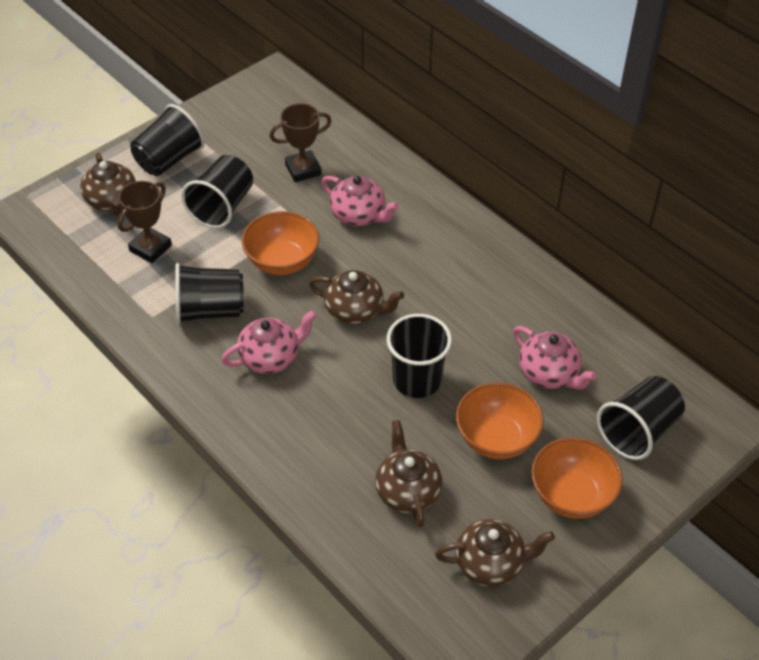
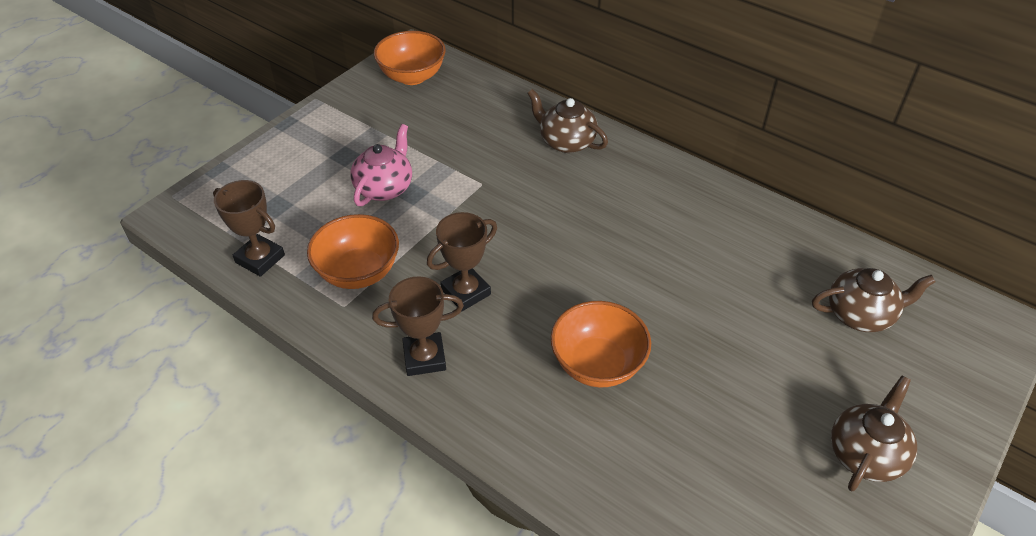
black cup: [130,104,205,176] [175,263,244,324] [181,155,253,229] [387,314,452,398] [597,376,685,460] = 5 -> none = 0
brown teapot: [80,153,136,216] [309,270,404,324] [375,420,442,527] [435,519,555,587] = 4 -> [527,89,608,153] [812,268,936,332] [831,376,917,491] = 3
brown trophy: [117,181,172,263] [269,103,332,182] = 2 -> [213,180,285,277] [372,276,464,376] [427,212,497,311] = 3
pink teapot: [221,310,317,374] [322,175,399,226] [513,326,597,389] = 3 -> [350,124,412,206] = 1

